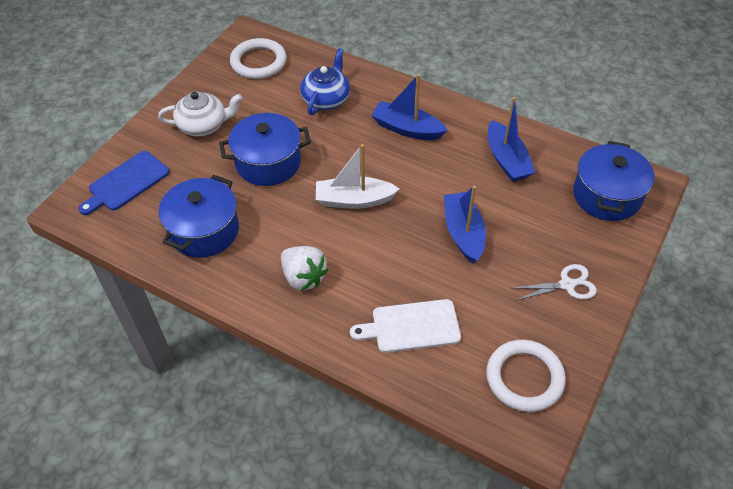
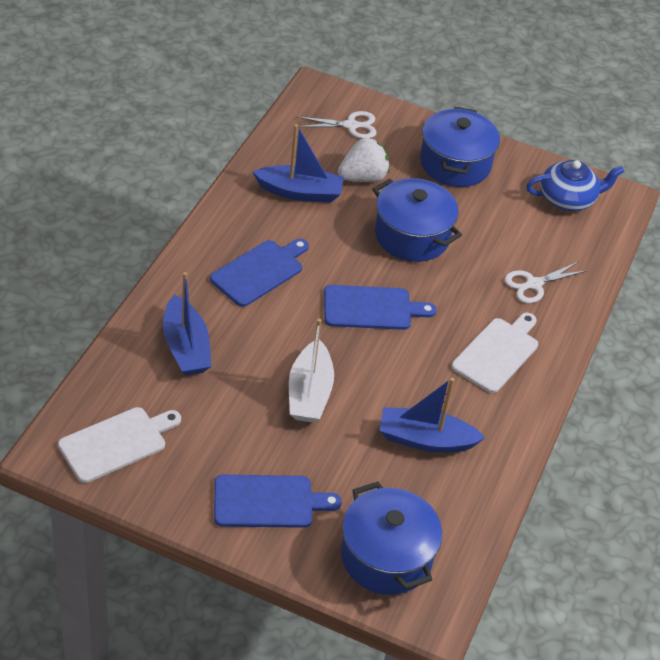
blue cutting board: [79,151,170,215] = 1 -> [210,239,309,307] [214,475,342,528] [324,285,437,330] = 3
white cutting board: [350,299,461,353] = 1 -> [58,407,181,483] [452,313,538,393] = 2
white ring: [230,38,287,79] [486,340,566,412] = 2 -> none = 0
white scissors: [513,264,597,301] = 1 -> [297,111,376,138] [504,262,588,303] = 2
white teapot: [158,92,242,136] = 1 -> none = 0

